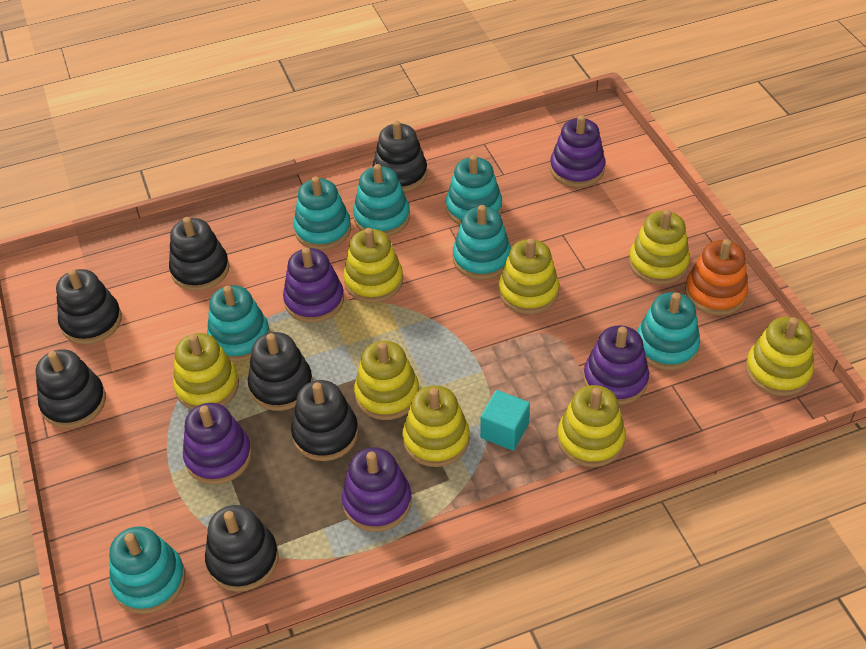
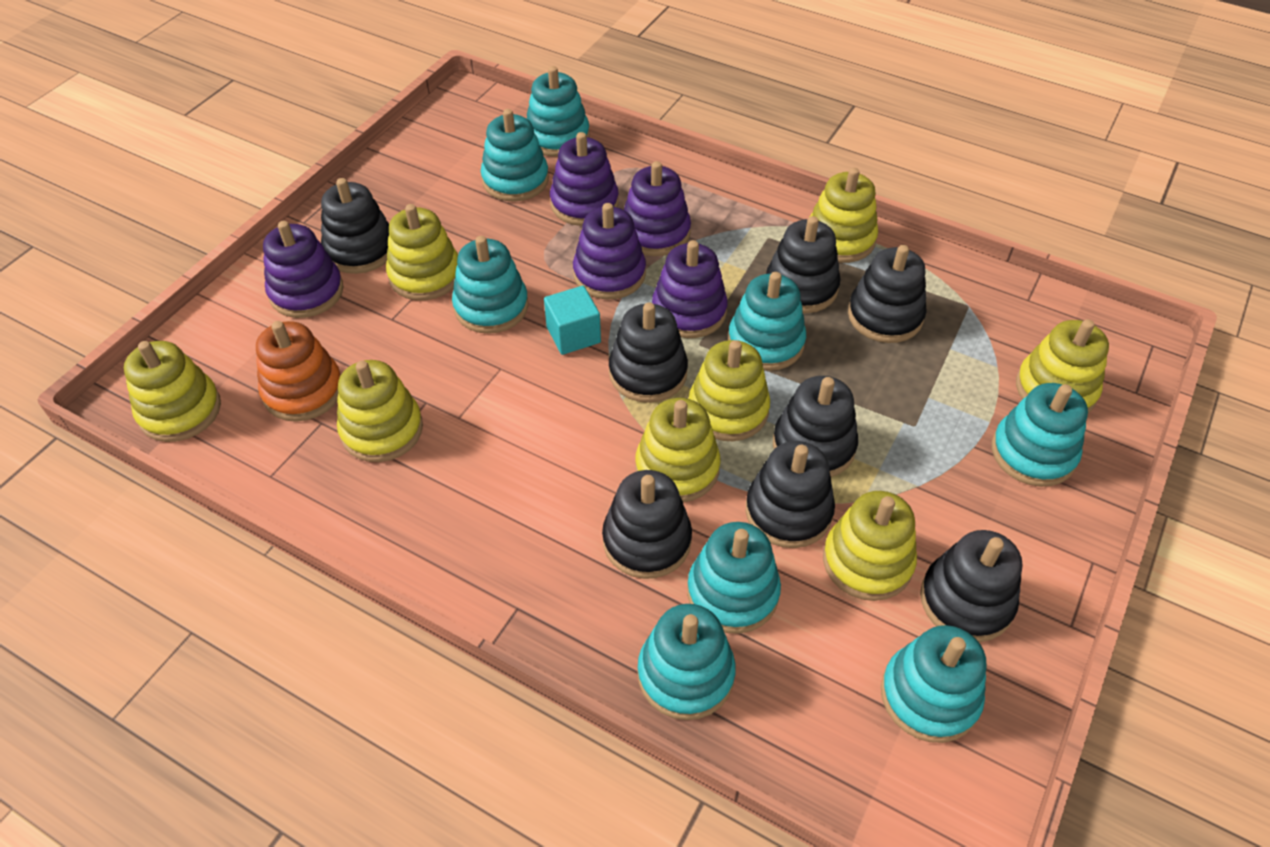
black stacking toy: [36,349,106,428] [56,269,122,344] [169,217,229,291] [205,505,279,592] [248,332,313,411] [291,380,359,461] [372,121,427,192] = 7 -> [321,178,389,274] [602,470,692,579] [609,302,688,403] [746,441,835,548] [766,216,840,313] [773,376,858,477] [848,245,927,343] [920,530,1022,642] = 8
turquoise stacking toy: [109,526,185,614] [207,285,270,362] [293,177,351,250] [353,164,410,236] [446,155,502,225] [453,205,511,280] [637,292,700,370] = 7 -> [452,236,528,334] [481,109,549,202] [527,66,589,157] [637,604,736,720] [687,522,781,634] [728,272,806,371] [881,625,987,743] [992,383,1088,487] = 8

